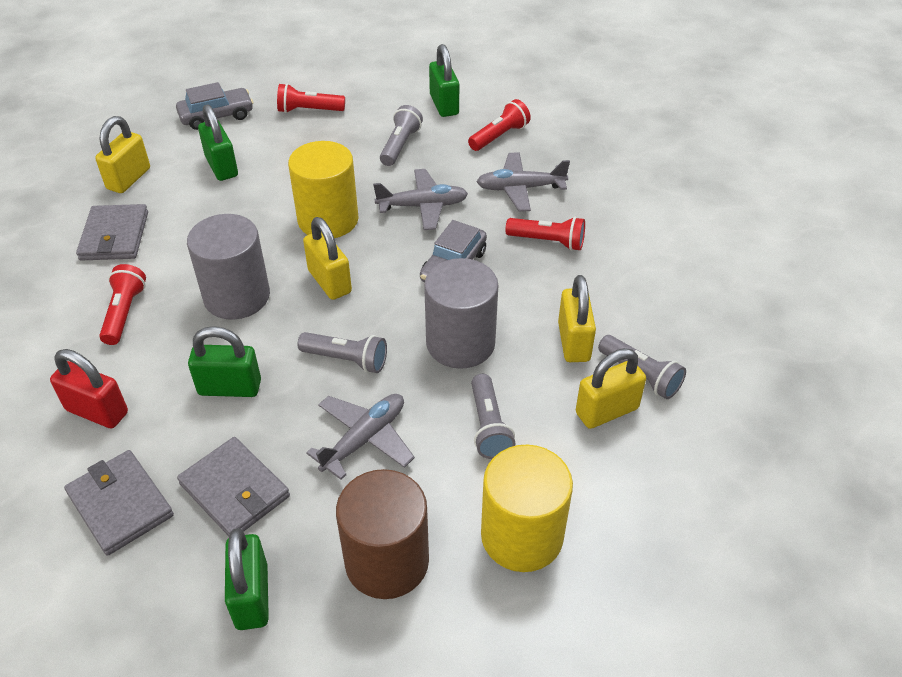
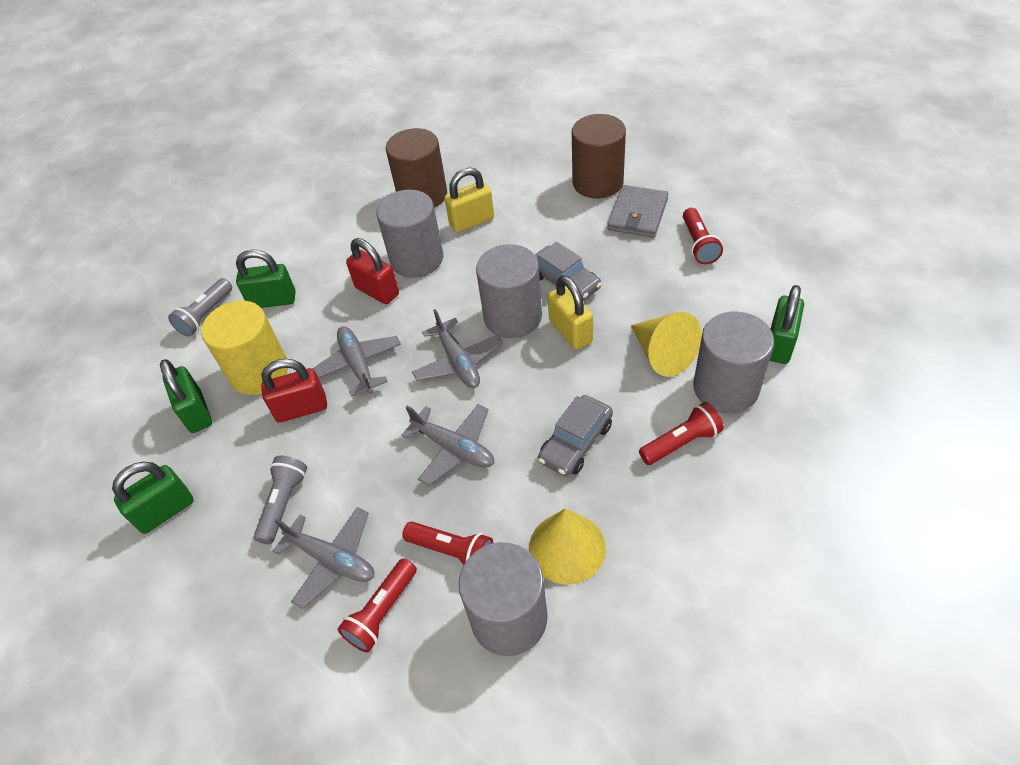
brown cylinder: [336,469,429,599] = 1 -> [386,128,447,208] [572,114,626,198] = 2
grey cylinder: [187,214,270,320] [424,258,498,369] = 2 -> [376,190,443,278] [459,542,547,656] [476,244,542,338] [693,312,774,413] = 4
grey flashlight: [297,332,387,373] [380,105,423,166] [471,374,515,459] [598,335,686,399] = 4 -> [168,278,232,337] [254,456,307,544] = 2
grey plane: [306,394,415,480] [373,169,468,230] [476,152,570,212] = 3 -> [273,507,374,609] [312,326,401,397] [401,404,494,486] [412,309,503,388] = 4
grey wallet: [64,450,174,556] [76,204,148,260] [177,437,290,536] = 3 -> [607,185,669,238] = 1
red padlock: [50,349,128,429] = 1 -> [261,359,327,423] [346,238,399,304] = 2
yellow cone: none = 0 -> [529,508,606,584] [631,312,702,377] = 2
yellow cylinder: [288,141,359,238] [481,445,573,572] = 2 -> [201,301,288,395] = 1
yellow padlock: [95,116,150,193] [303,217,352,300] [558,275,596,362] [576,348,646,429] = 4 -> [444,167,494,233] [548,275,593,350] = 2

